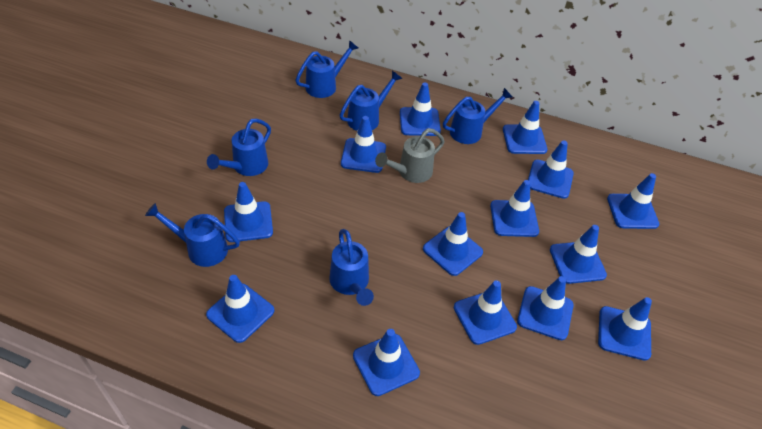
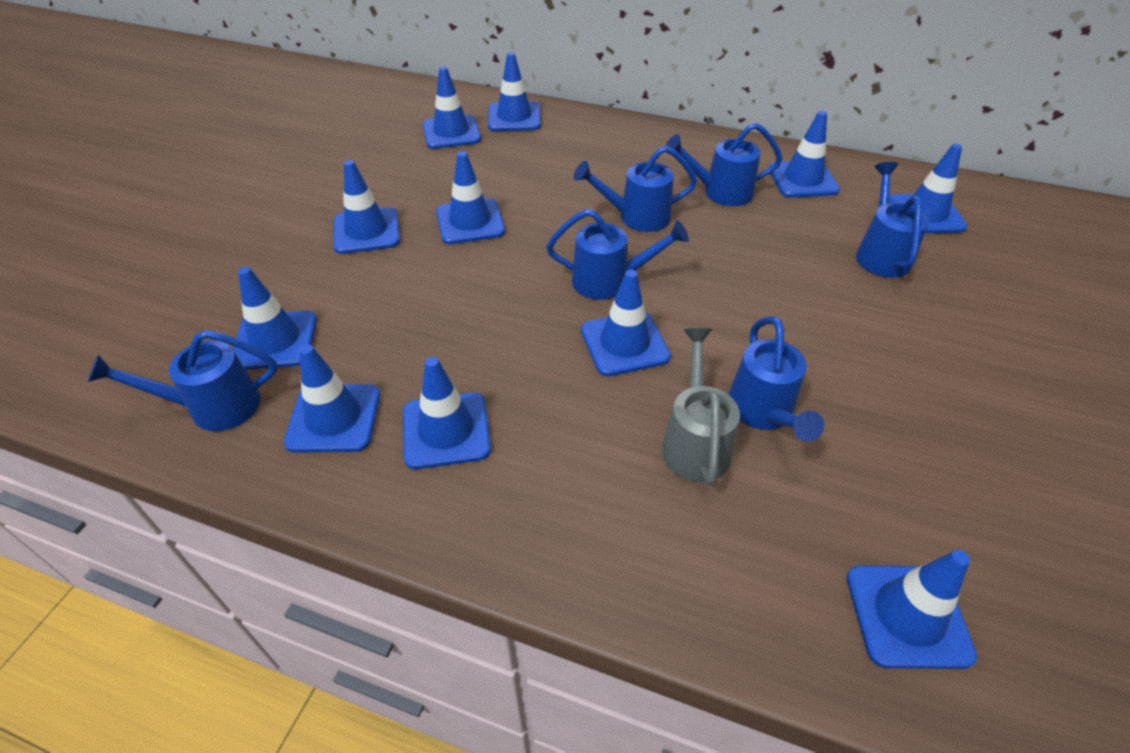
blue traffic cone: [206,275,275,343] [224,182,273,242] [341,116,386,173] [353,329,420,396] [400,82,441,136] [423,212,483,276] [454,280,517,345] [490,180,539,237] [503,101,547,154] [517,276,574,340] [528,140,574,199] [550,225,607,284] [598,297,652,361] [607,173,659,229] = 14 -> [233,267,317,370] [284,344,380,453] [333,160,400,254] [403,357,491,469] [423,66,481,149] [436,151,505,244] [488,52,541,131] [581,270,671,376] [769,111,840,198] [847,550,977,669] [890,144,967,234] = 11

